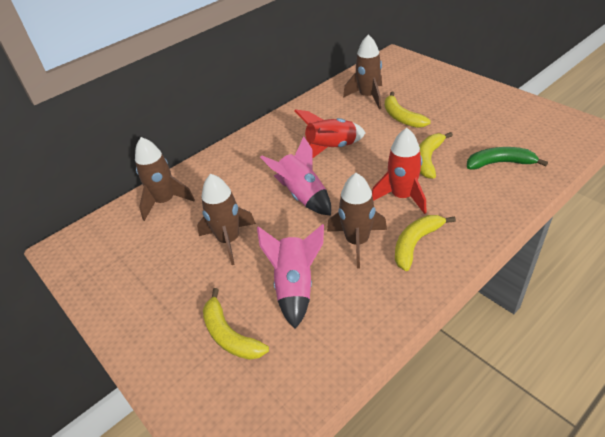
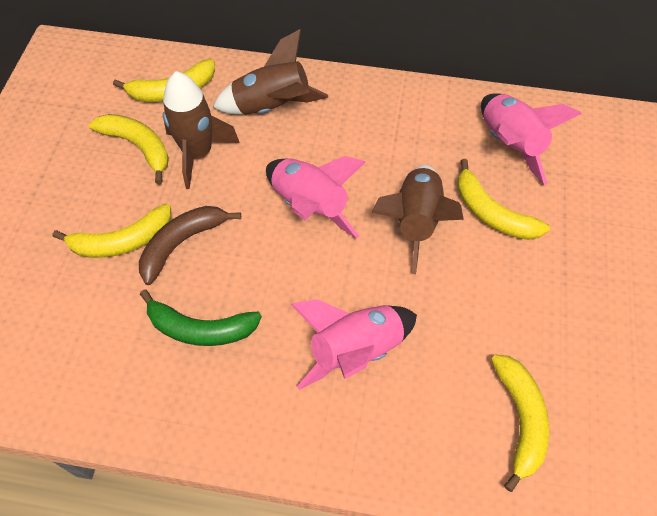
brown banana: none = 0 -> [139,206,241,285] = 1
brown rocket: [135,137,195,221] [197,174,256,265] [327,173,387,269] [343,34,382,109] = 4 -> [163,71,240,189] [213,29,328,115] [371,165,464,274] = 3
pink rocket: [257,224,324,329] [260,136,331,215] = 2 -> [266,156,365,239] [291,299,417,390] [481,93,582,185] = 3
red rocket: [295,109,366,159] [372,128,426,214] = 2 -> none = 0
yellow banana: [203,288,269,360] [385,92,431,128] [395,215,456,271] [419,132,453,179] = 4 -> [53,204,171,258] [89,114,169,184] [113,59,215,102] [458,159,550,240] [491,355,549,492] = 5

